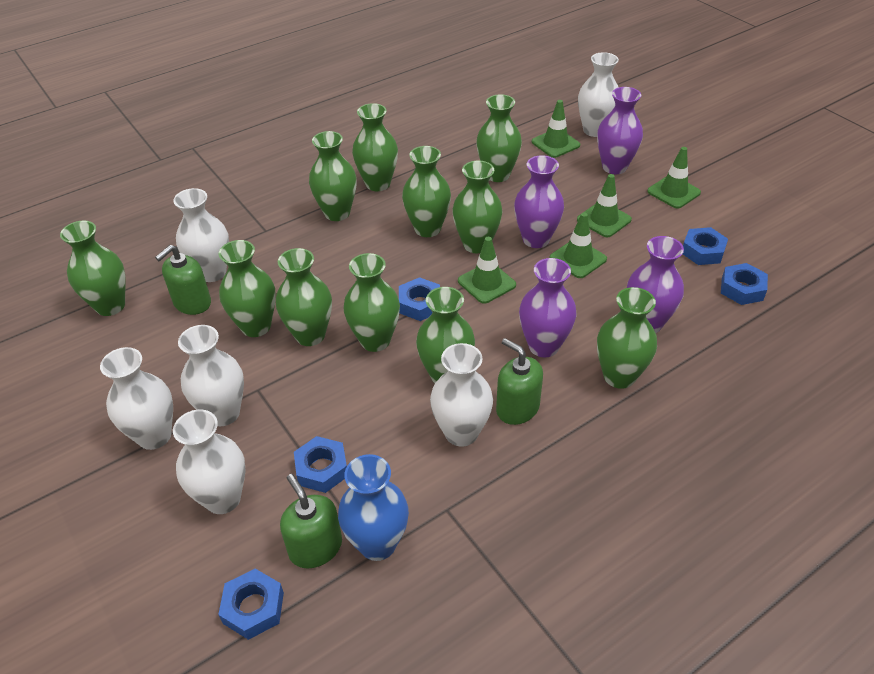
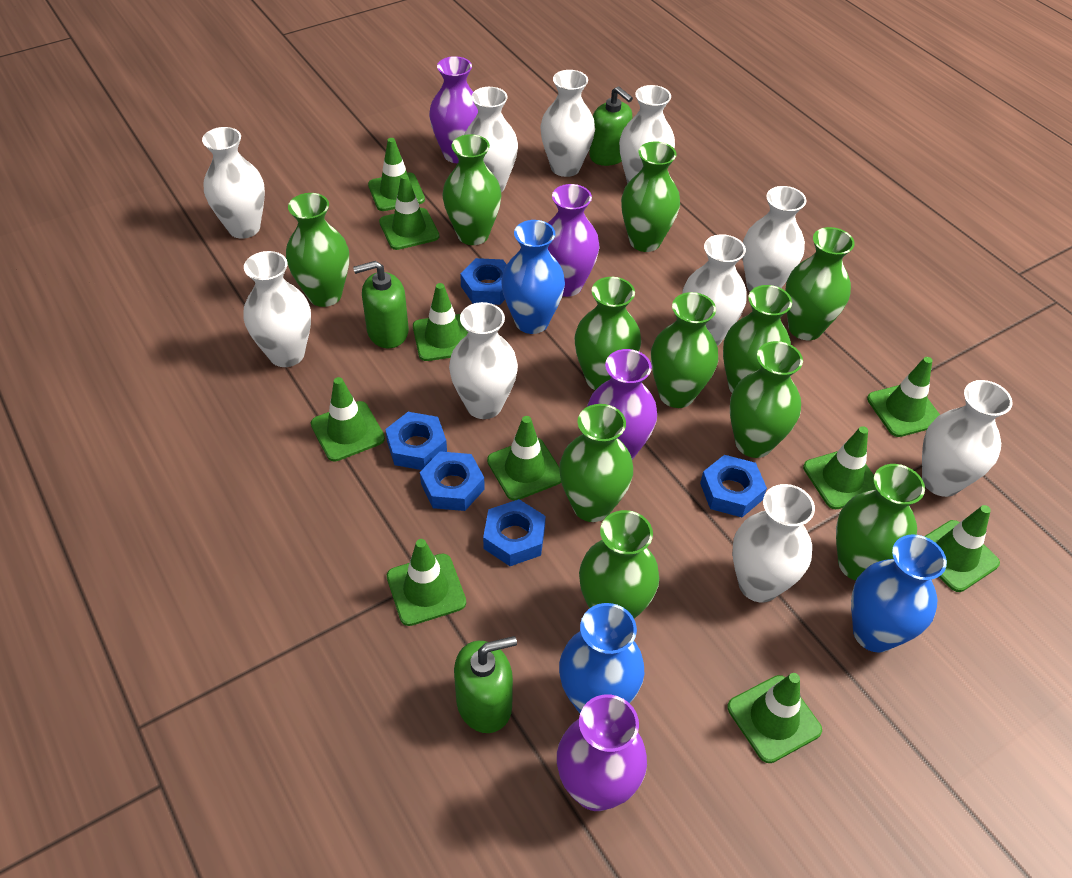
blue vase: [338,454,409,561] = 1 -> [501,220,565,334] [559,603,644,713] [851,534,947,653] = 3
green traffic cone: [458,237,516,304] [532,100,580,158] [550,213,607,278] [577,174,632,237] [647,147,701,209] = 5 -> [311,377,385,462] [368,138,425,211] [379,174,439,250] [387,539,466,626] [413,283,468,361] [487,416,561,501] [727,673,822,763] [803,426,876,509] [867,357,940,437] [924,505,1000,592] = 10
white vase: [100,347,173,450] [173,188,229,282] [173,410,246,514] [178,325,244,426] [430,343,493,447] [578,52,619,137] = 6 -> [202,127,265,239] [244,251,311,367] [449,302,518,419] [464,87,518,192] [540,70,595,177] [619,85,675,184] [682,234,747,346] [732,484,815,602] [743,186,806,292] [922,380,1013,497] = 10

